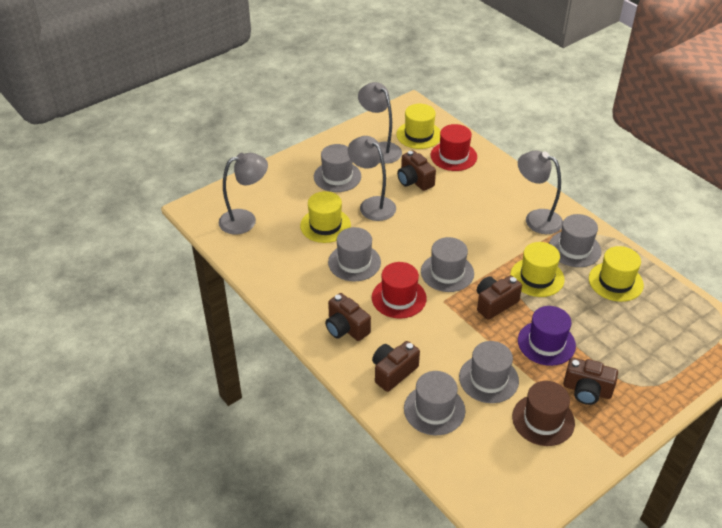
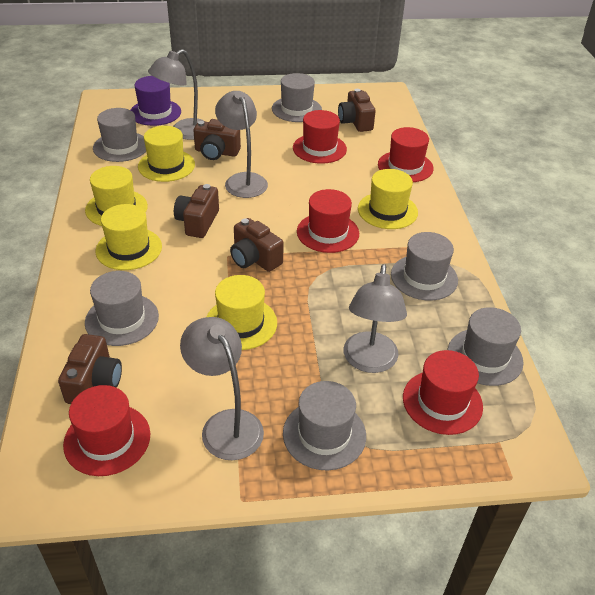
brown hat: [512,381,575,446] = 1 -> none = 0
red hat: [372,262,427,319] [431,124,477,171] = 2 -> [63,385,150,476] [293,110,347,164] [297,189,359,253] [378,127,434,182] [403,350,483,435] = 5
yellow hat: [300,191,351,243] [396,104,441,149] [510,242,565,297] [589,246,644,302] = 4 -> [85,166,148,226] [95,204,162,270] [138,126,195,182] [206,275,277,350] [358,169,418,229] = 5

